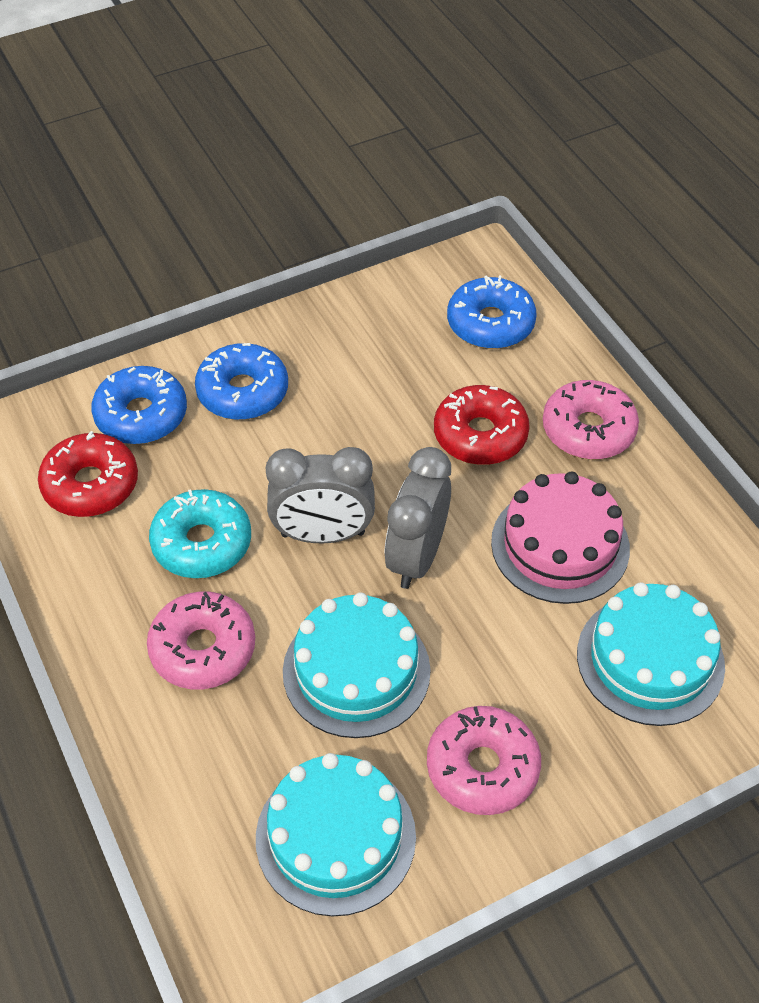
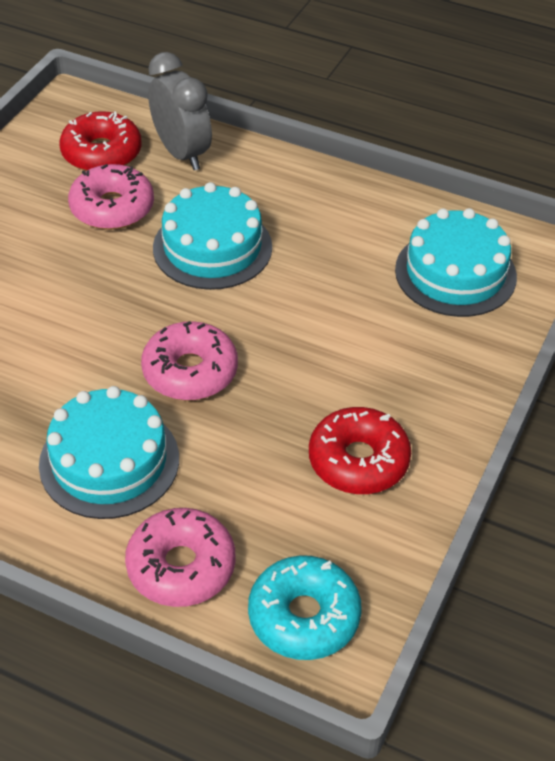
blue donut: [91,366,187,444] [195,343,288,420] [447,276,537,349] = 3 -> none = 0
grey clock: [266,447,375,543] [384,447,451,589] = 2 -> [148,52,212,170] = 1
pink cake: [491,472,630,604] = 1 -> none = 0

